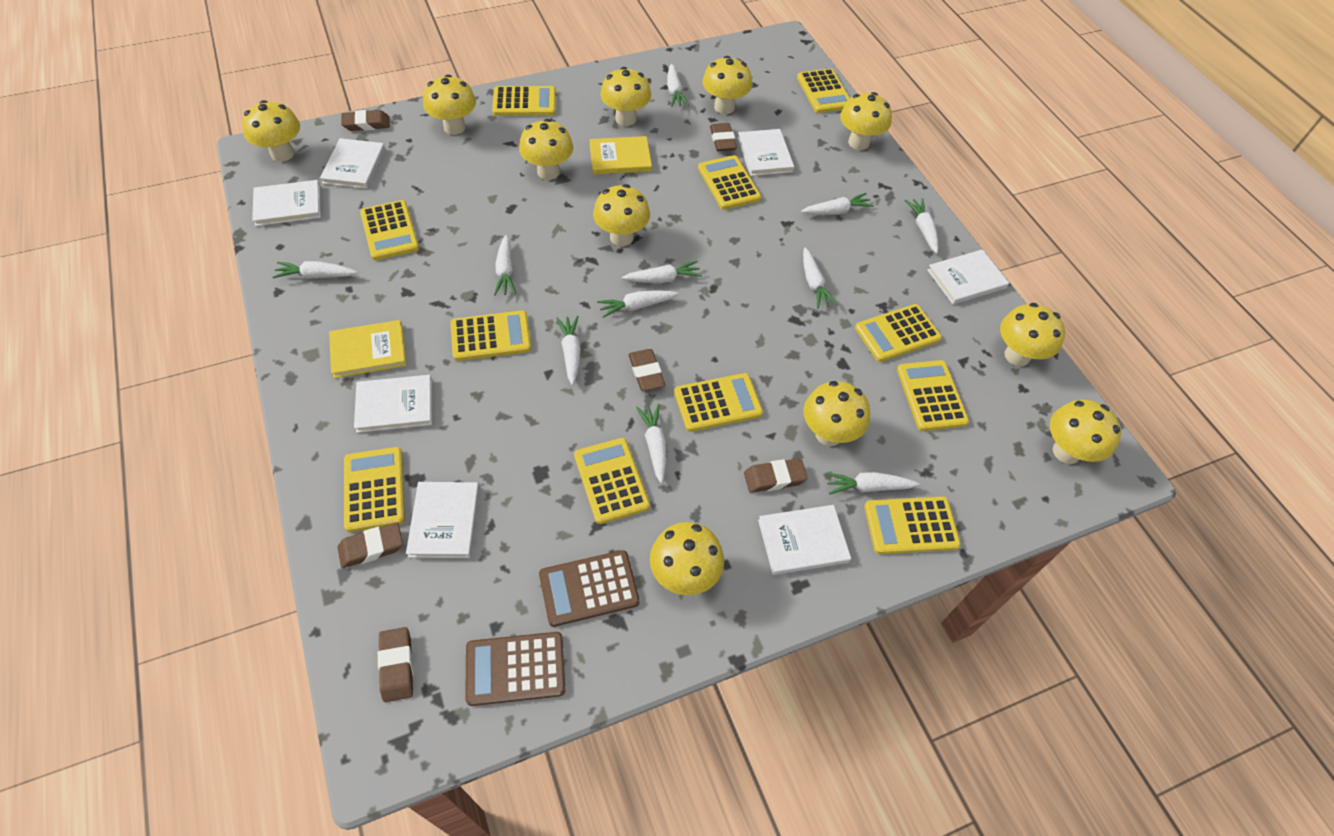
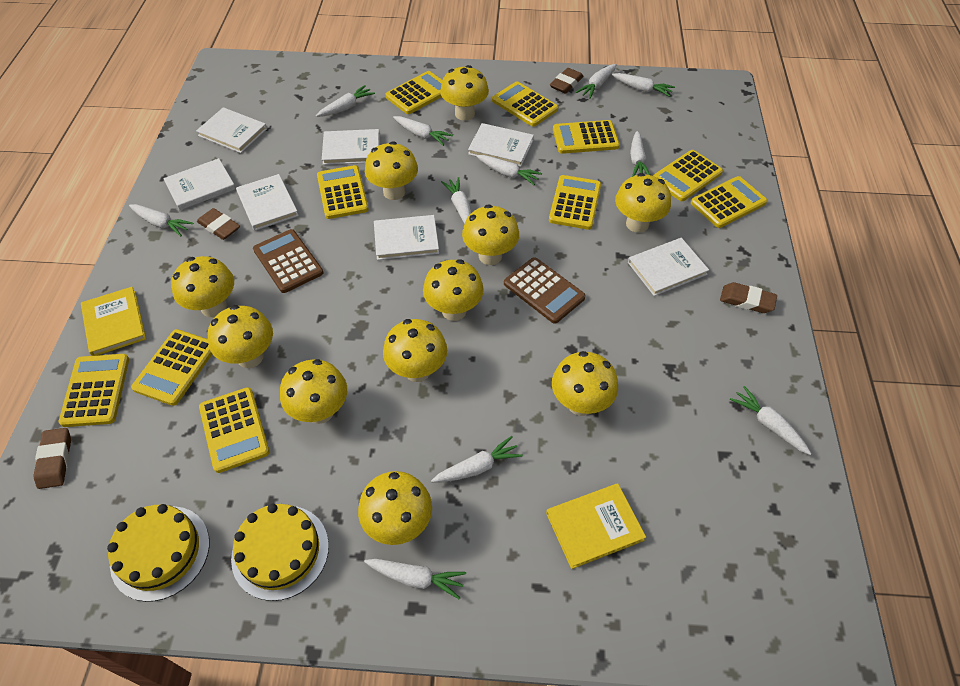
brown eraser: [338,523,403,568] [341,110,390,131] [378,627,413,702] [629,349,665,391] [710,123,737,151] [744,458,808,493] = 6 -> [33,428,71,489] [197,208,240,240] [550,68,584,94] [720,282,777,313] = 4
yellow cake: none = 0 -> [107,504,210,602] [231,504,329,601] = 2
yellow calculator: [344,447,405,532] [360,200,419,260] [450,310,531,361] [492,86,556,116] [574,438,650,524] [674,373,763,432] [698,155,761,210] [797,69,850,113] [855,304,942,362] [864,496,961,554] [897,360,969,431] = 11 -> [59,354,129,427] [131,329,212,406] [199,387,270,473] [317,165,369,219] [385,71,443,114] [492,81,558,127] [549,175,601,230] [553,120,620,154] [653,150,723,201] [691,176,767,228] = 10

